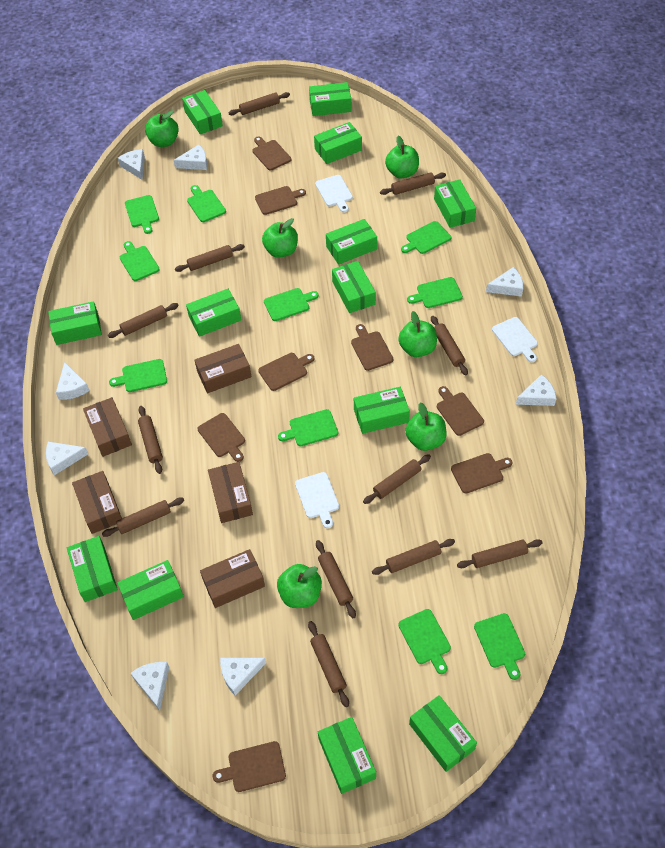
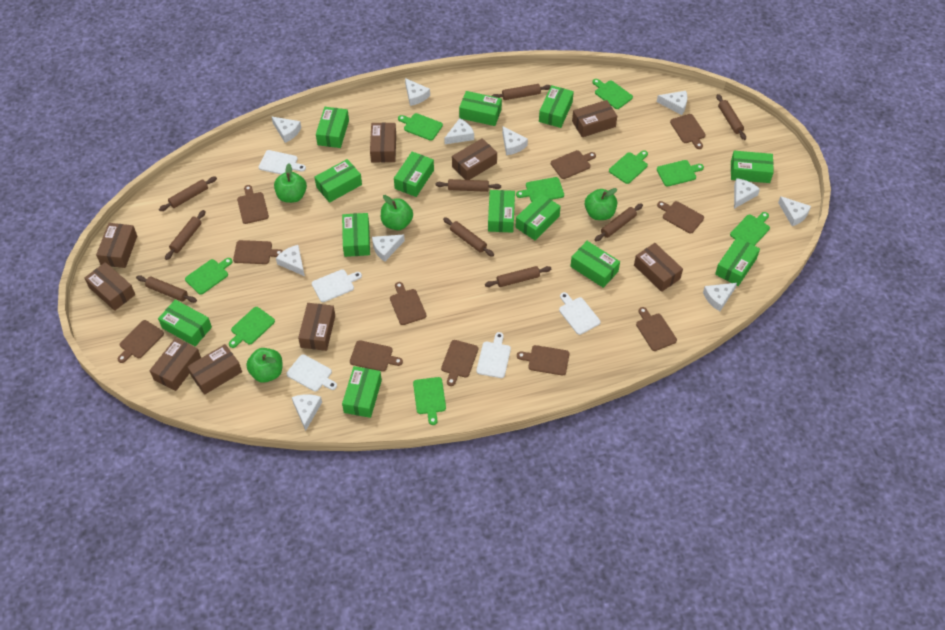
brown box: [72,471,122,534] [83,397,132,457] [195,344,251,393] [200,549,265,608] [208,462,253,523] = 5 -> [84,262,135,311] [96,223,137,268] [150,338,201,391] [187,344,242,395] [298,303,335,351] [370,123,396,162] [452,138,497,180] [572,100,617,137] [634,243,683,292] = 9
brown cutting board: [198,413,245,462] [213,741,286,792] [252,136,291,171] [255,186,306,215] [258,353,314,391] [351,324,394,371] [437,386,484,436] [451,453,513,493] = 8 -> [118,320,164,363] [233,240,283,264] [237,185,269,224] [350,340,403,372] [390,282,426,325] [441,340,478,386] [517,345,569,376] [551,150,596,179] [636,307,677,351] [657,201,704,234] [670,114,706,149] = 11
brown rolling pin: [102,498,184,537] [108,303,179,338] [138,406,163,474] [175,244,245,272] [228,92,290,115] [308,621,349,707] [316,540,356,618] [363,454,431,504] [372,539,455,575] [380,172,446,195] [431,316,468,375] [457,539,543,568] = 12 -> [136,275,197,303] [159,176,217,211] [165,210,206,260] [435,179,501,192] [443,217,494,257] [485,266,551,287] [492,84,551,100] [595,203,643,241] [716,94,746,140] = 9
green apple: [145,110,179,147] [262,218,298,258] [277,564,322,608] [385,136,419,179] [398,311,437,357] [405,402,446,451] = 6 -> [246,348,282,383] [274,164,307,203] [381,195,413,230] [585,188,617,220] = 4
green cutting board: [109,359,167,392] [120,241,160,281] [125,195,159,234] [187,185,226,222] [264,288,319,321] [278,409,338,446] [398,609,451,674] [401,221,452,254] [407,277,463,308] [474,613,525,680] = 10 -> [185,258,233,295] [229,307,275,348] [398,113,443,141] [413,377,446,425] [516,177,564,202] [592,79,633,109] [609,150,648,184] [657,160,704,186] [730,212,770,246] = 9
white cheese: [46,442,88,475] [56,362,90,400] [118,149,145,180] [130,662,169,711] [174,145,207,170] [220,658,266,696] [486,267,523,297] [516,374,557,406] = 8 -> [272,117,301,143] [276,245,305,276] [292,394,322,431] [372,234,405,262] [405,78,430,106] [444,118,474,144] [502,126,528,155] [657,91,687,115] [703,283,737,311] [734,178,760,209] [778,196,811,226] = 11
white cutting board: [295,472,339,528] [315,175,353,212] [492,317,538,362] = 3 -> [259,150,306,174] [286,354,337,391] [312,269,362,302] [476,332,511,378] [559,292,601,335] = 5

